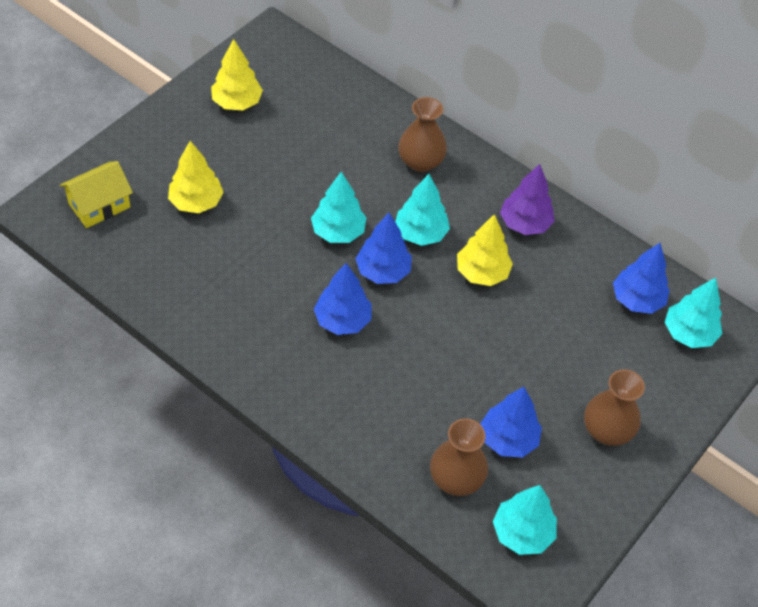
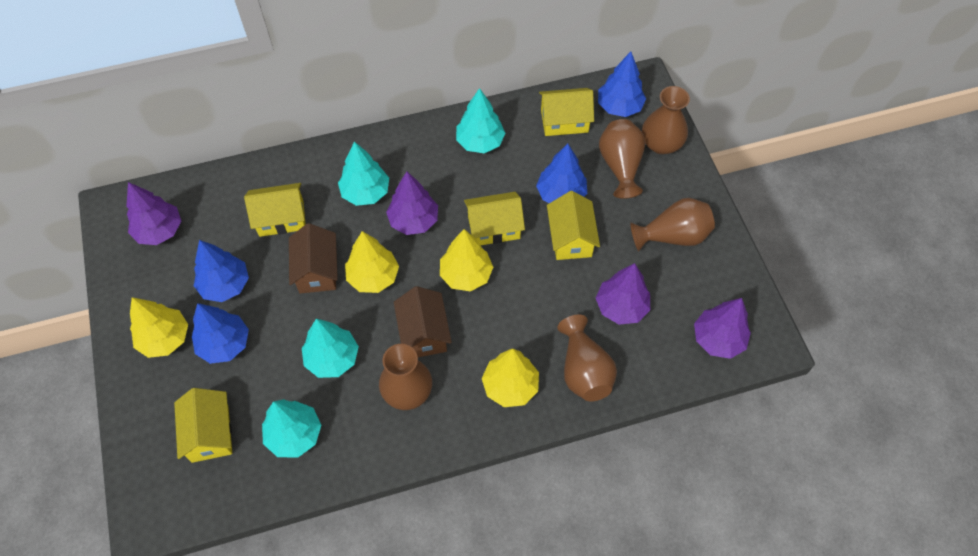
brown house: none = 0 -> [289,223,338,294] [394,286,452,357] = 2
brown vase: [398,97,447,172] [430,418,488,496] [584,369,645,446] = 3 -> [379,344,432,410] [557,315,617,401] [599,119,646,199] [630,198,715,251] [642,86,690,154] = 5
purple tree: [500,164,555,235] = 1 -> [126,182,181,245] [386,172,438,235] [596,263,650,325] [694,298,751,359] = 4
yellow house: [60,161,133,228] = 1 -> [174,388,232,463] [244,183,306,237] [464,192,525,246] [539,88,594,136] [547,191,600,260] = 5
yellow tree: [168,141,224,213] [211,39,263,110] [457,214,513,286] = 3 -> [130,297,188,358] [345,231,399,293] [440,229,493,292] [482,349,539,407] = 4

